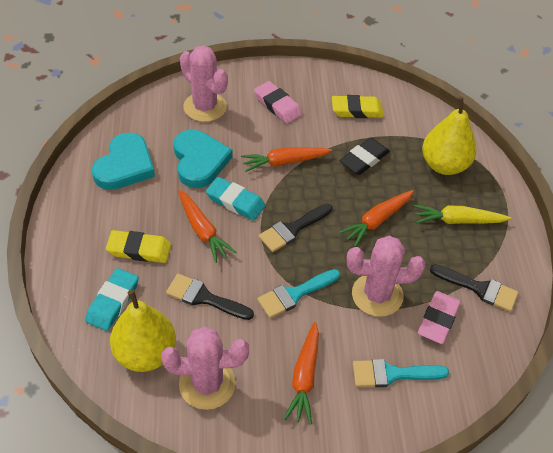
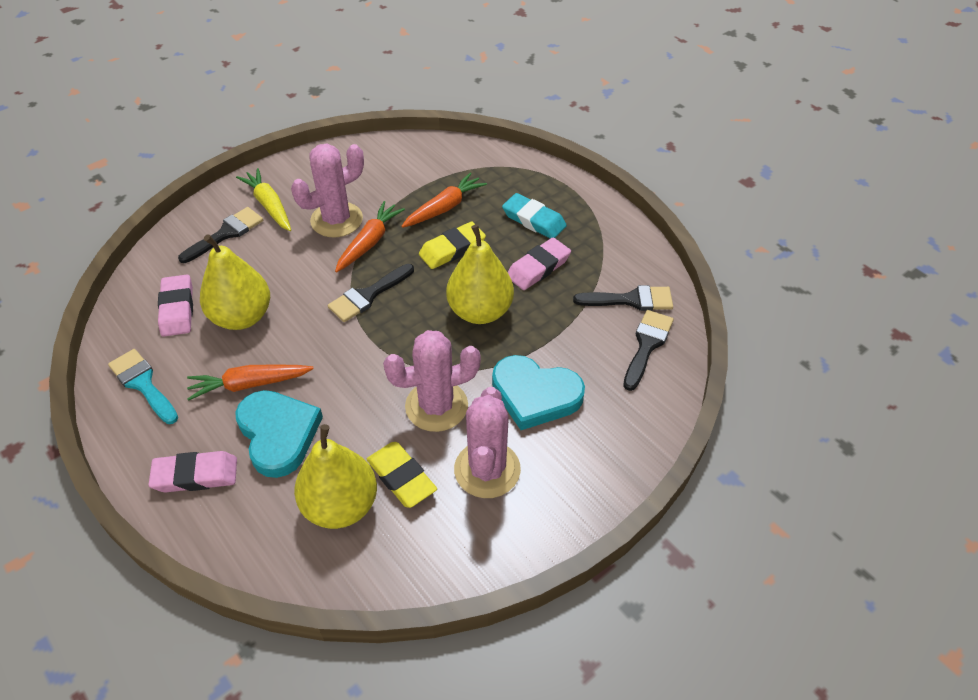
black brush: [166,274,254,320] [259,203,333,252] [430,264,518,312] = 3 -> [178,207,263,263] [328,264,414,322] [573,285,673,311] [623,310,674,391] = 4
black eraser: [340,137,390,175] = 1 -> none = 0
orange carrot: [178,190,236,263] [241,147,332,172] [284,322,319,425] [339,190,414,247] = 4 -> [187,364,314,401] [335,201,405,273] [401,172,487,228] = 3
pink eraser: [254,81,302,124] [418,291,461,344] = 2 -> [148,451,237,493] [158,275,193,337] [507,238,571,290] = 3
turquoise brush: [257,269,340,318] [353,359,449,387] = 2 -> [108,349,178,424] = 1
turquoise eraser: [85,268,139,331] [206,177,266,221] = 2 -> [502,193,567,239] = 1
yellow pear: [110,290,176,372] [422,97,476,175] = 2 -> [200,234,270,330] [294,424,377,529] [446,224,514,324] = 3

